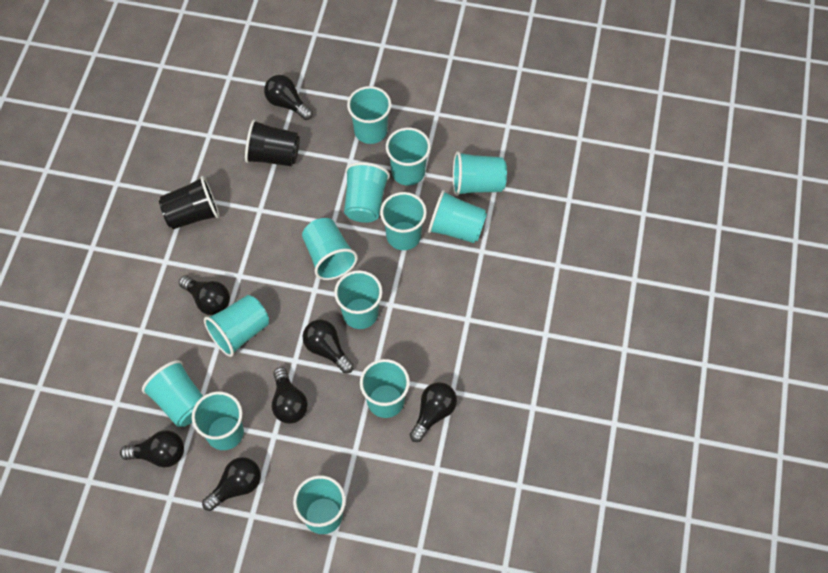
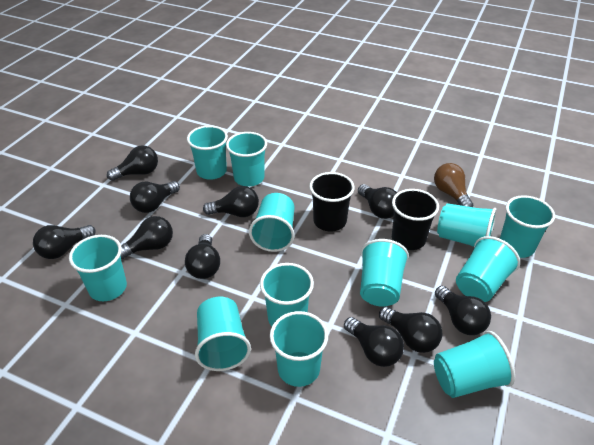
black light bulb: [120,430,184,468] [179,275,230,315] [202,457,261,511] [264,75,313,120] [272,367,308,424] [303,320,354,374] [410,382,457,442] = 7 -> [33,225,96,259] [107,145,158,181] [121,216,173,259] [130,181,180,213] [185,234,220,279] [203,186,259,217] [344,317,404,367] [358,184,397,219] [379,307,443,353] [435,286,491,335] = 10
brown light bulb: none = 0 -> [434,163,473,207] = 1
turquoise cup: [142,360,203,427] [192,391,244,450] [204,295,269,357] [293,475,346,534] [302,218,358,280] [334,270,382,329] [344,162,390,223] [347,86,391,144] [360,359,410,418] [380,192,427,250] [386,128,431,185] [428,190,487,243] [453,151,507,196] = 13 -> [69,235,127,301] [187,125,228,180] [195,297,251,371] [226,132,267,187] [249,193,294,252] [260,263,314,326] [270,311,328,387] [360,239,409,307] [434,331,515,398] [437,203,497,247] [456,236,520,302] [500,195,555,258] = 12

